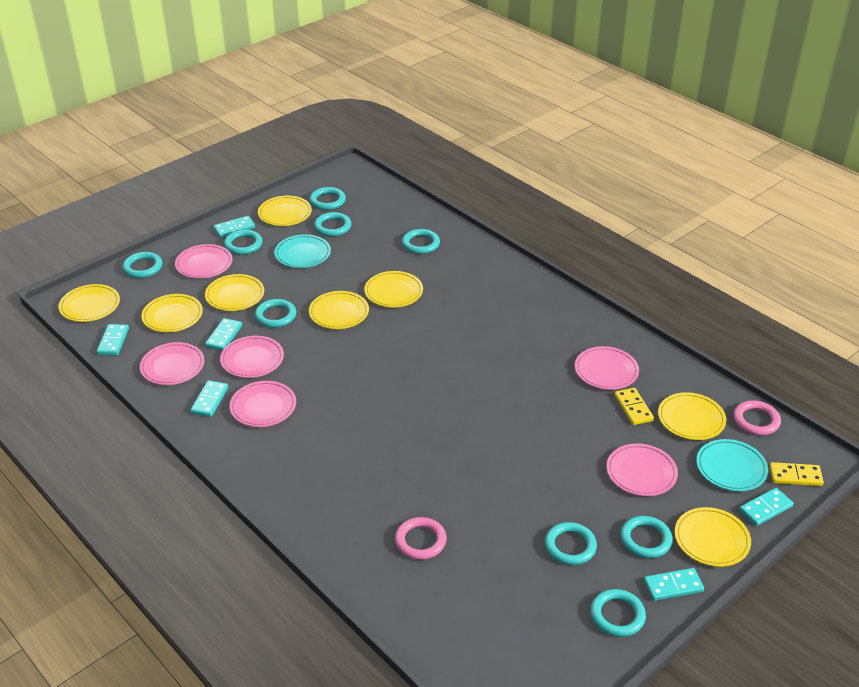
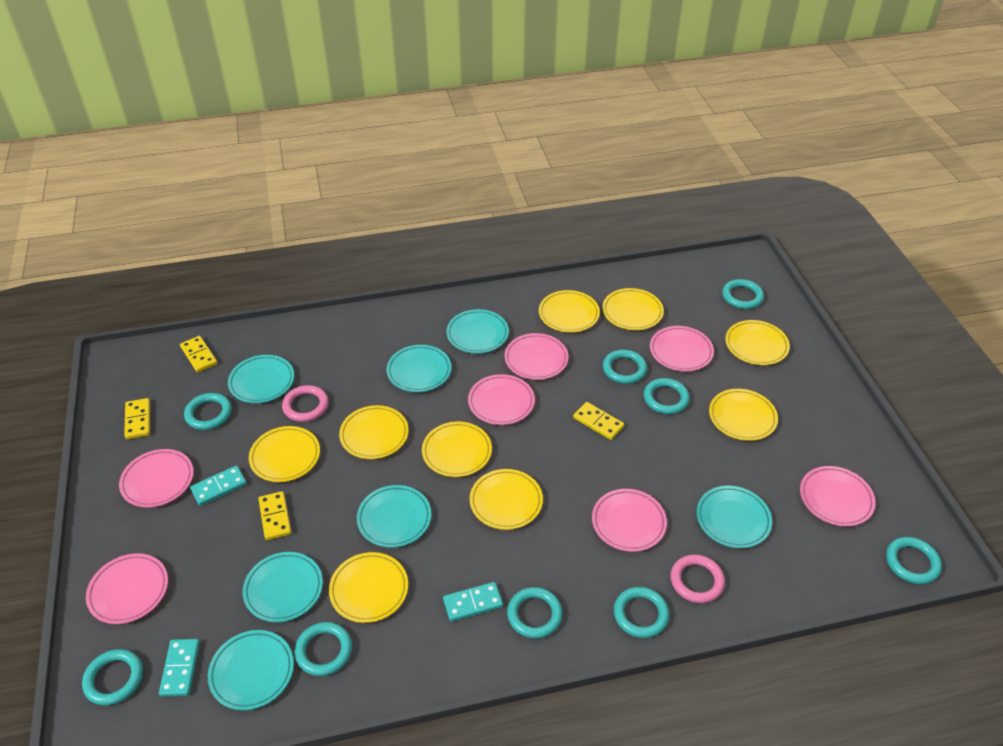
pink plate: [140,342,204,385] [175,244,232,279] [220,336,284,378] [230,381,296,427] [575,346,639,390] [606,444,678,496] = 6 -> [86,553,168,624] [119,449,194,508] [468,374,535,425] [504,333,569,380] [592,489,667,552] [650,326,714,372] [800,466,876,527] = 7
turquoise domino: [97,324,129,355] [190,380,228,417] [205,318,242,351] [214,216,255,238] [644,568,704,601] [739,488,793,526] = 6 -> [159,639,200,697] [190,466,247,506] [443,582,503,622] = 3
turquoise plate: [274,234,331,268] [696,439,768,491] = 2 -> [208,630,294,710] [228,355,294,403] [243,552,323,622] [357,485,431,548] [387,345,451,392] [446,309,509,354] [697,486,772,548] = 7
yellow domino: [615,388,654,425] [770,462,824,486] = 2 -> [124,398,150,439] [180,336,217,373] [258,491,291,540] [573,402,624,440] = 4
yellow plate: [59,284,120,322] [141,294,203,332] [205,274,264,311] [258,196,312,226] [309,291,369,329] [364,271,423,308] [658,392,726,440] [675,507,751,567] = 8 -> [249,426,320,482] [329,552,408,623] [339,405,409,459] [422,422,492,477] [470,469,543,530] [539,290,600,333] [602,288,664,330] [709,389,778,441] [725,320,790,365] = 9

